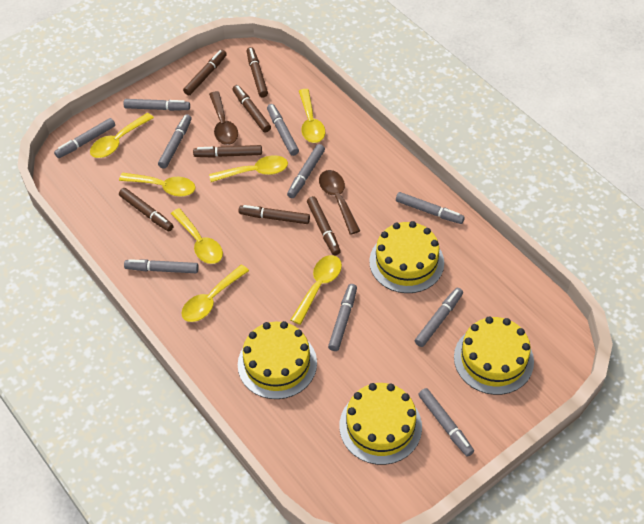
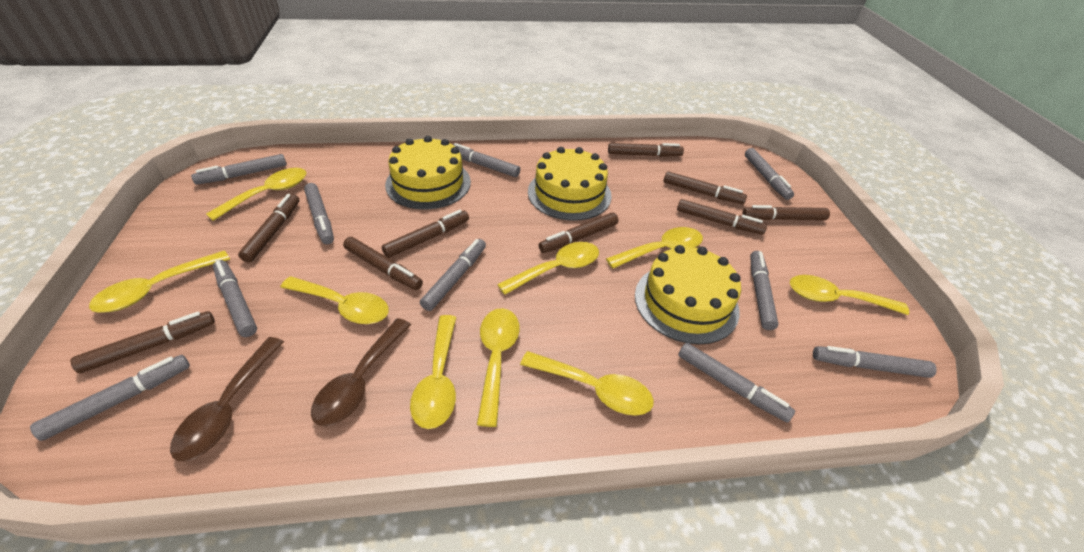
brown marker: [119,188,174,231] [183,50,227,95] [193,145,262,158] [232,85,271,132] [239,205,310,224] [247,47,268,97] [307,196,341,255] = 7 -> [70,311,215,373] [238,194,299,262] [343,237,423,290] [382,210,469,258] [538,212,618,253] [608,143,684,157] [664,171,747,204] [677,199,767,235] [742,205,830,220] = 9
yellow cake: [238,321,317,399] [339,383,422,465] [369,221,444,293] [454,316,534,395] = 4 -> [385,136,471,209] [528,147,611,221] [635,245,741,344] = 3
yellow spoon: [90,113,154,158] [119,173,196,197] [171,208,223,264] [181,264,249,322] [209,155,288,182] [290,255,342,325] [299,89,325,143] = 7 -> [89,251,230,313] [206,168,306,221] [281,276,389,324] [410,315,456,429] [477,308,520,427] [497,242,599,295] [520,351,654,416] [606,227,703,269] [790,275,909,315] = 9

